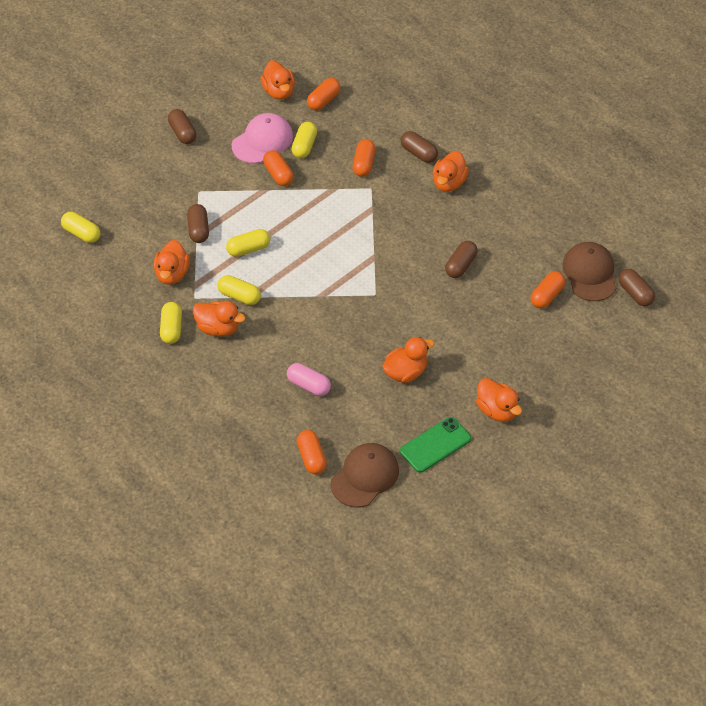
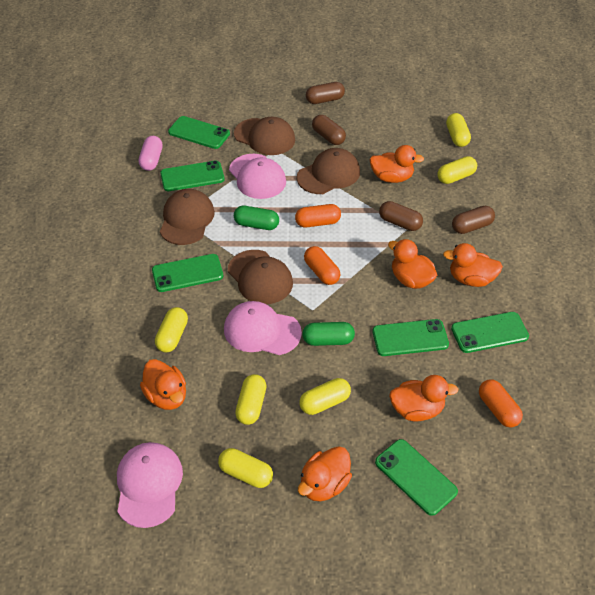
brown cap: [331,443,399,507] [562,242,616,301] = 2 -> [160,189,215,245] [228,250,293,304] [234,117,295,155] [297,148,360,194] = 4
brown capsule: [168,109,197,144] [187,204,209,243] [401,131,438,163] [445,241,478,278] [618,269,655,306] = 5 -> [306,82,345,104] [312,115,346,145] [379,201,423,231] [452,206,495,234] = 4
green capsule: none = 0 -> [234,206,279,230] [302,322,355,346] = 2
green phone: [400,417,471,473] = 1 -> [152,254,223,292] [160,161,225,191] [168,116,230,149] [373,319,449,356] [375,439,458,516] [451,312,529,353] = 6
orange capsule: [263,150,294,186] [297,430,327,474] [307,78,341,110] [352,139,376,177] [531,271,565,308] = 5 -> [295,204,341,227] [304,246,340,285] [479,379,523,428] = 3
pink cap: [232,113,293,163] = 1 -> [117,442,183,528] [224,301,302,355] [229,154,286,199] = 3
yellow capsule: [61,212,101,243] [160,302,182,344] [217,275,261,305] [226,229,270,257] [291,122,317,158] = 5 -> [155,307,188,352] [218,448,273,488] [235,374,267,425] [299,378,351,415] [437,156,477,184] [446,113,471,147] = 6

